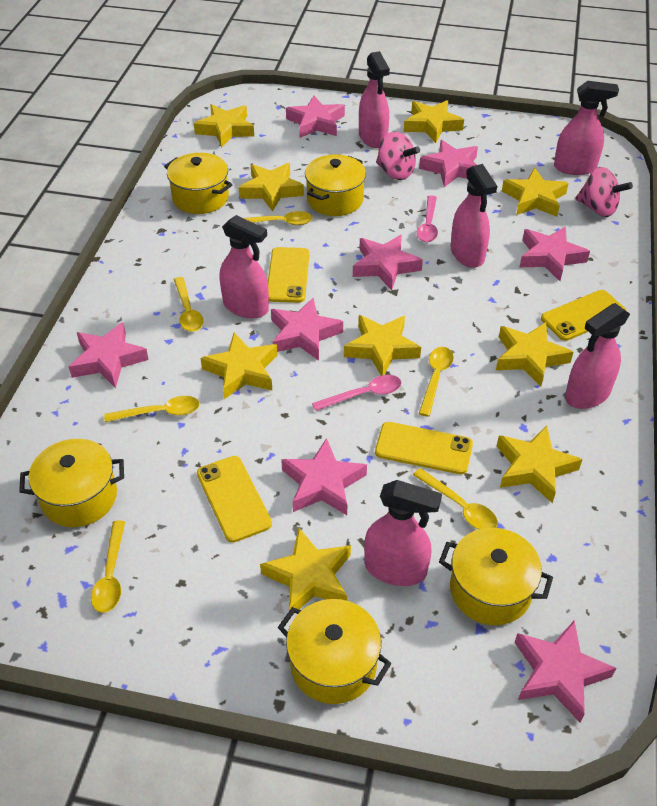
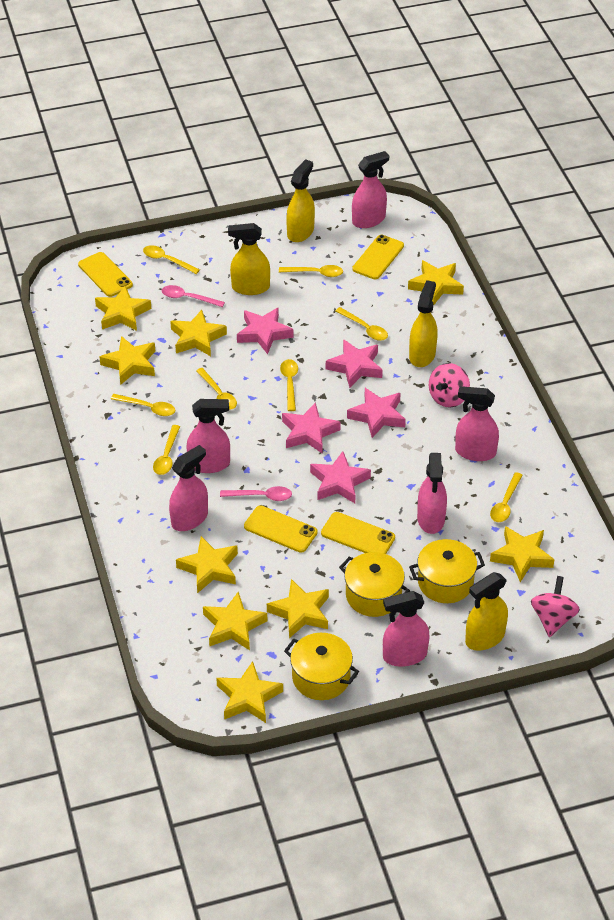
pink star: [69,322,149,388] [271,297,343,361] [281,438,367,515] [286,96,345,138] [353,235,423,291] [419,140,478,187] [514,621,616,723] [520,226,590,281] = 8 -> [237,307,293,354] [282,402,341,453] [310,451,371,503] [326,339,383,388] [347,388,406,438] = 5
yellow pot: [19,439,124,527] [164,153,233,214] [278,599,392,704] [305,154,366,216] [439,528,553,625] = 5 -> [284,633,359,700] [339,552,410,617] [409,539,485,603] = 3
yellow spoon: [91,520,125,613] [104,396,200,422] [174,277,203,332] [244,211,313,225] [413,468,498,529] [419,347,454,417] = 6 -> [111,394,176,416] [143,245,200,274] [153,425,180,475] [196,368,237,410] [279,265,343,277] [280,359,298,411] [335,307,388,341] [490,472,523,522] = 8
yellow spray bottle: none = 0 -> [228,223,270,295] [286,159,315,242] [409,280,438,367] [465,572,508,651] = 4

